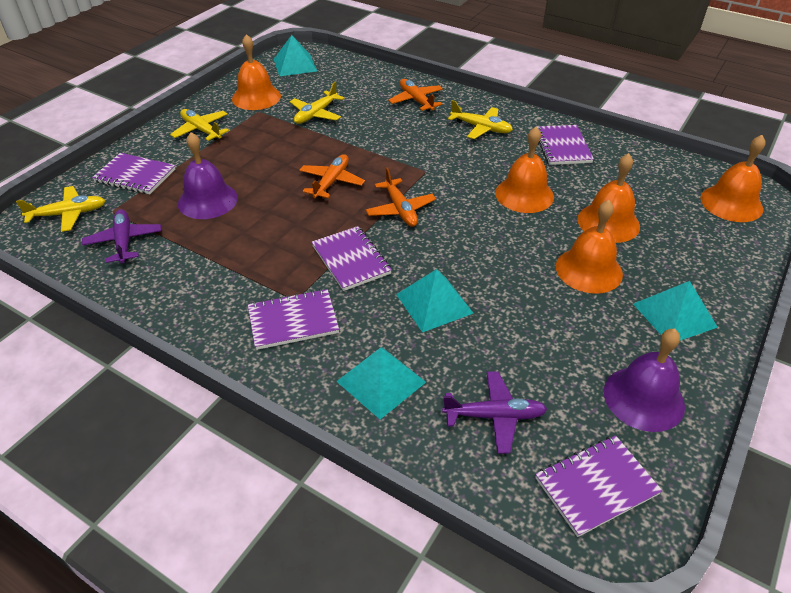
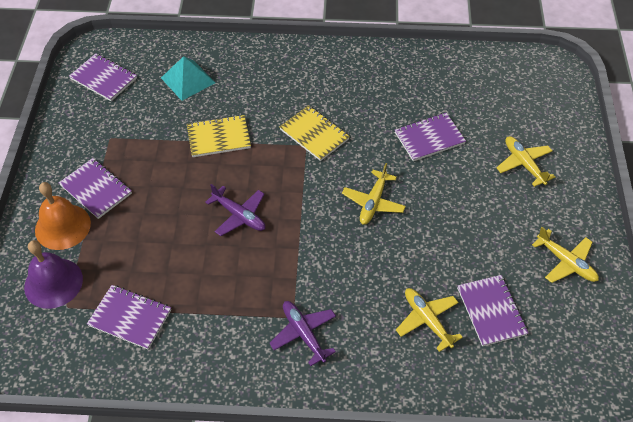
orange bell: [232,34,281,110] [495,127,554,213] [556,200,623,294] [578,153,640,243] [700,135,766,222] = 5 -> [35,182,91,250] = 1
orange plane: [299,154,365,198] [366,168,436,227] [388,79,443,112] = 3 -> none = 0
purple bell: [178,132,238,219] [604,329,685,432] = 2 -> [24,240,83,309] = 1
turquoise pyramid: [274,35,317,76] [336,347,426,419] [396,269,473,332] [633,281,718,341] = 4 -> [161,56,215,101] = 1
yellow notebook: none = 0 -> [187,115,251,157] [279,105,350,161] = 2

